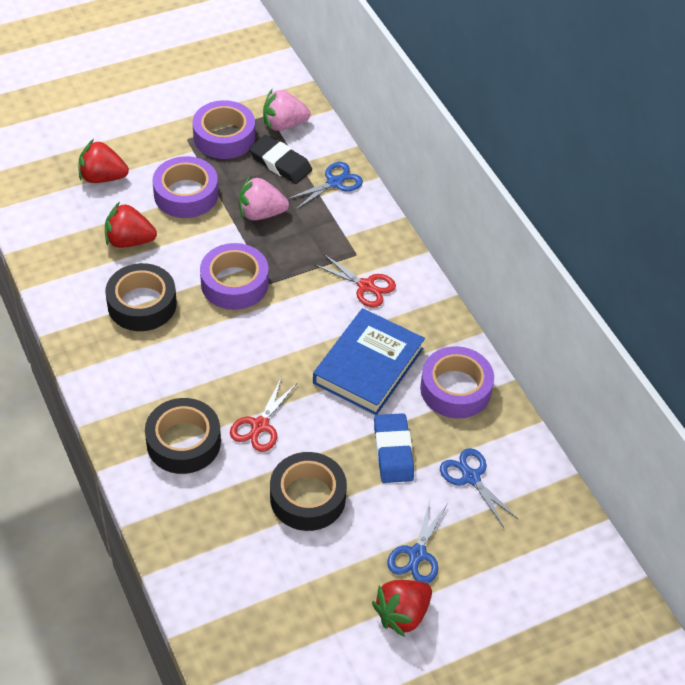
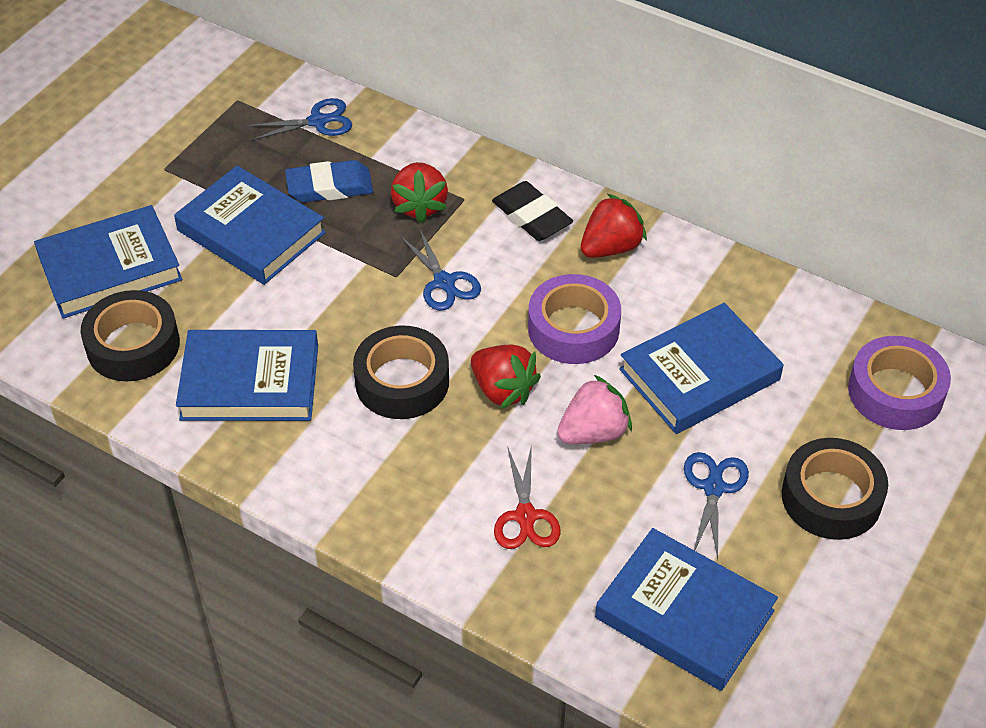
blue book: [313,308,425,415] = 1 -> [34,205,183,319] [174,166,326,285] [176,330,318,421] [595,528,778,691] [619,303,784,434] = 5
pink strawberry: [239,175,289,220] [263,89,311,131] = 2 -> [557,375,632,444] = 1
purple tape: [153,156,218,218] [192,100,255,159] [200,243,269,310] [420,346,494,419] = 4 -> [528,274,621,364] [848,336,951,430] = 2
red scissors: [230,377,297,452] [315,254,396,307] = 2 -> [494,444,561,549] = 1

